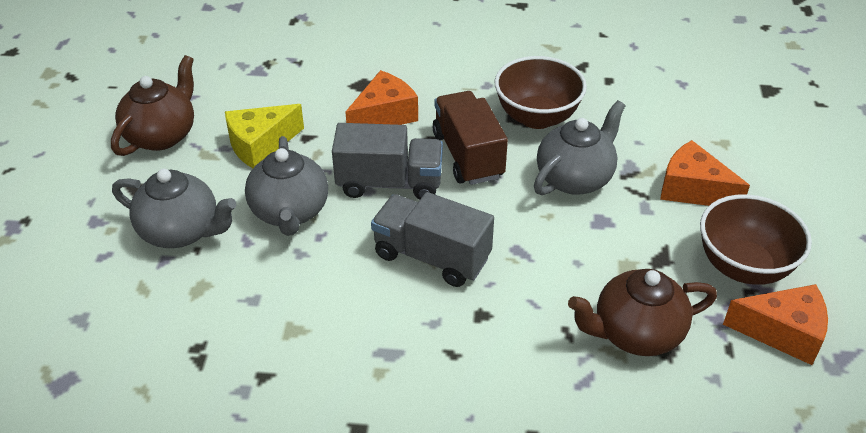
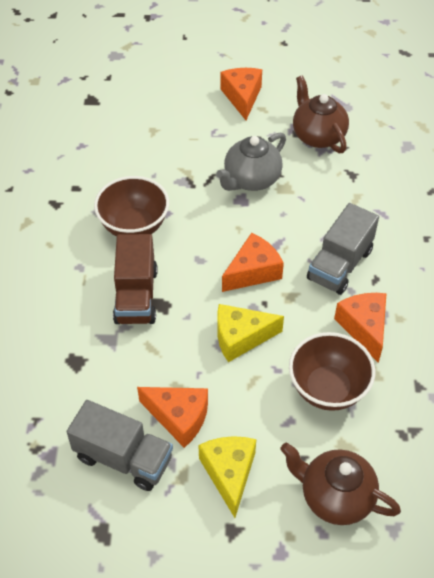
grey teapot: [112,169,236,248] [245,136,328,236] [534,100,626,195] = 3 -> [216,132,286,191] = 1
orange cheese: [345,70,418,125] [660,140,750,206] [723,284,828,365] = 3 -> [137,387,208,448] [220,68,262,120] [222,233,284,292] [334,293,387,363] = 4
yellow cheese: [225,104,304,168] = 1 -> [198,436,256,518] [217,304,284,362] = 2

